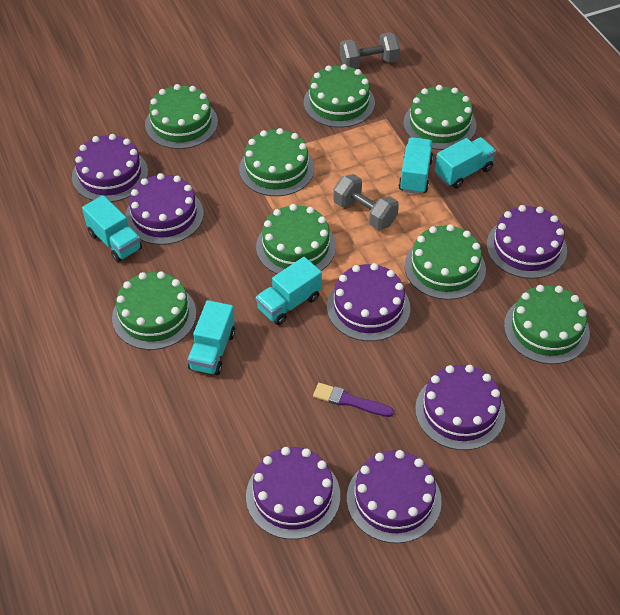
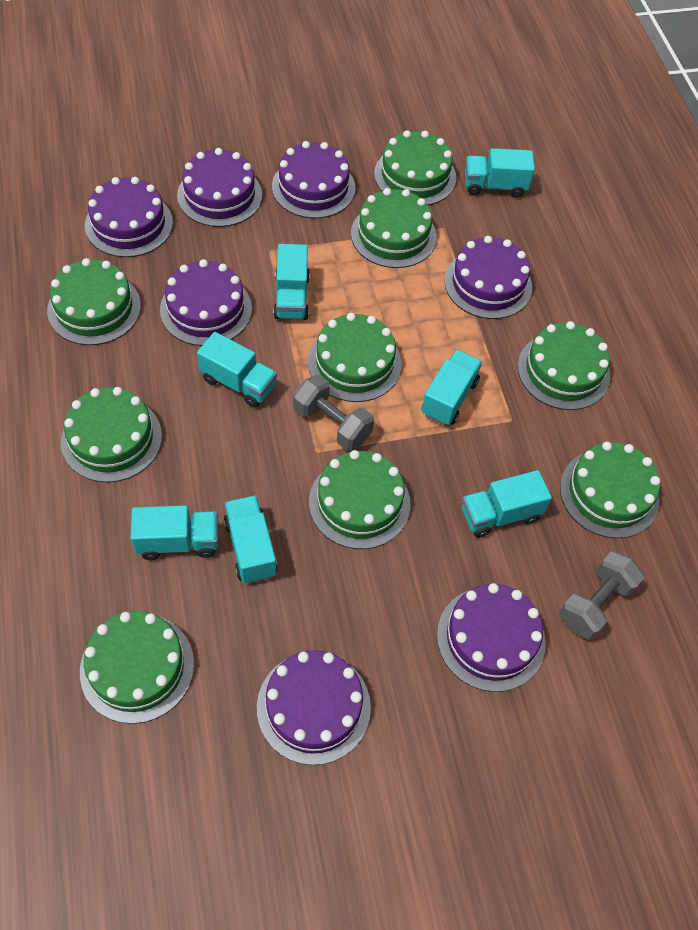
green cake: [112,271,196,350] [145,84,218,149] [239,128,314,196] [256,204,336,274] [304,64,375,128] [403,85,476,150] [404,224,486,300] [504,285,590,364] = 8 -> [47,258,141,345] [61,387,162,483] [80,611,194,724] [308,313,402,402] [309,450,411,549] [351,188,436,268] [374,130,456,205] [518,321,610,410] [560,442,660,538] = 9
purple brush: [313,383,394,417] = 1 -> none = 0
turquoise truck: [82,195,142,262] [188,300,235,375] [256,257,322,325] [399,137,433,194] [435,137,496,189] = 5 -> [130,505,218,560] [197,332,277,408] [223,495,278,584] [273,244,310,320] [422,350,482,425] [462,470,552,538] [465,148,535,198] = 7

